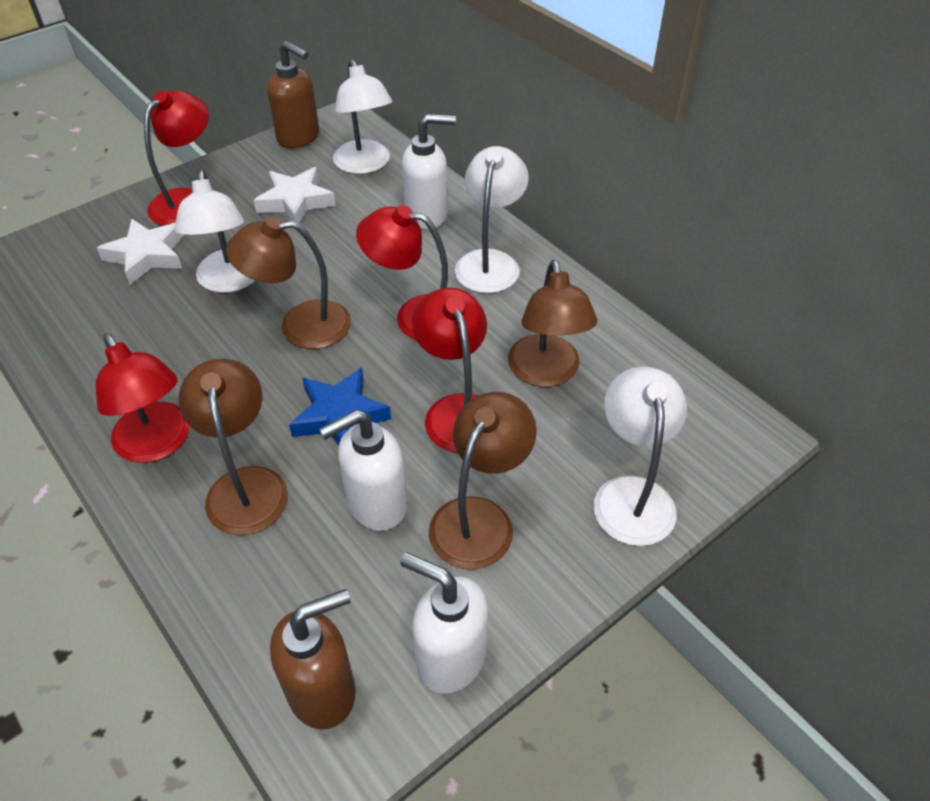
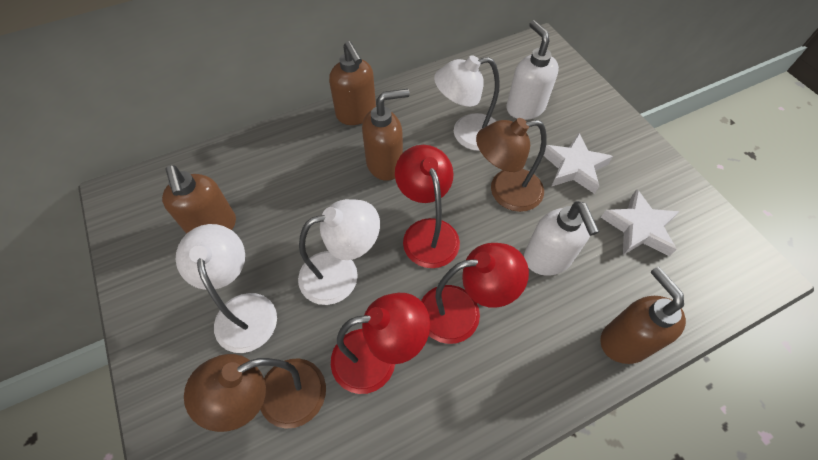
blue star: [289,368,391,445] = 1 -> none = 0
brown lamp: [178,358,288,535] [226,217,351,349] [429,392,537,570] [508,260,598,387] = 4 -> [184,354,326,432] [476,118,547,212] = 2
brown soap dispenser: [267,41,319,148] [270,589,356,729] = 2 -> [162,165,236,234] [329,41,376,125] [362,89,410,181] [600,267,686,364] = 4
red lamp: [96,333,190,463] [144,90,209,226] [356,205,448,340] [412,287,487,453] = 4 -> [331,293,430,394] [395,145,460,268] [421,243,529,344] = 3
white lamp: [175,170,256,293] [333,59,392,174] [455,146,529,293] [593,366,687,546] = 4 -> [176,224,277,353] [298,199,380,305] [434,55,500,151] = 3
white soap dispenser: [319,409,407,531] [400,553,488,694] [402,114,456,230] = 3 -> [506,20,559,120] [524,201,599,276] = 2

